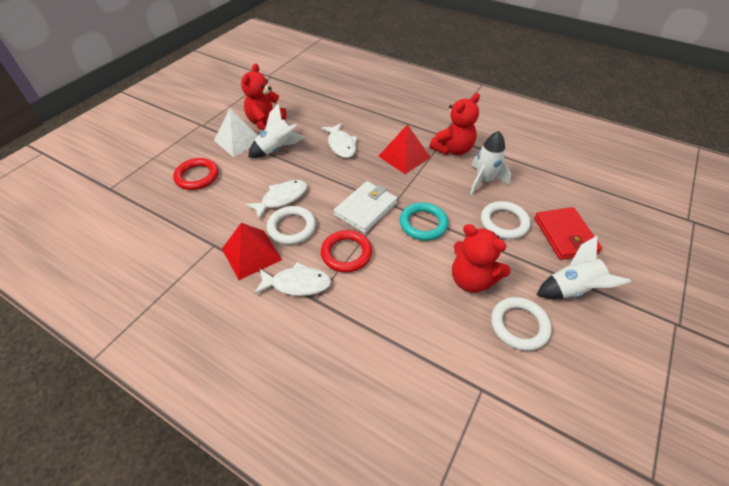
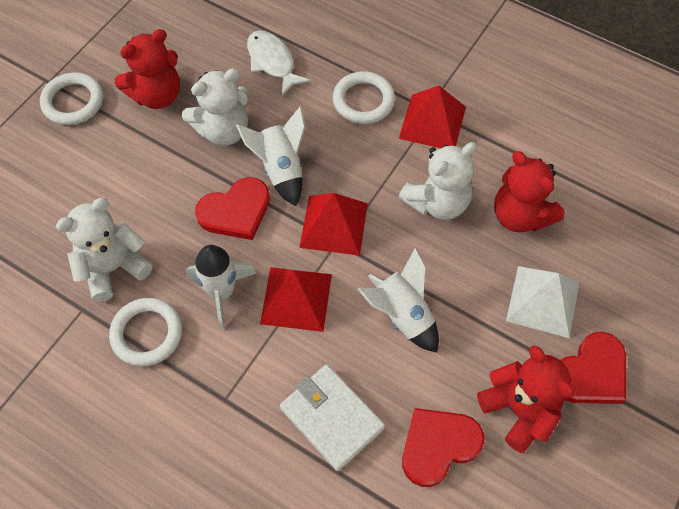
red heart: none = 0 -> [195,177,270,240] [402,408,485,487] [560,332,626,404] = 3
red pyramid: [222,223,282,280] [379,124,431,174] = 2 -> [260,267,332,332] [299,193,368,256] [399,86,466,148] = 3
red ring: [173,158,219,190] [321,230,372,273] = 2 -> none = 0
red wallet: [534,207,602,260] = 1 -> none = 0
turquoise ring: [400,202,448,241] = 1 -> none = 0
white fish: [245,180,307,219] [254,262,331,296] [321,123,357,158] = 3 -> [247,30,311,96] = 1
white teddy bear: none = 0 -> [56,198,153,302] [182,68,249,146] [399,142,477,220] = 3

